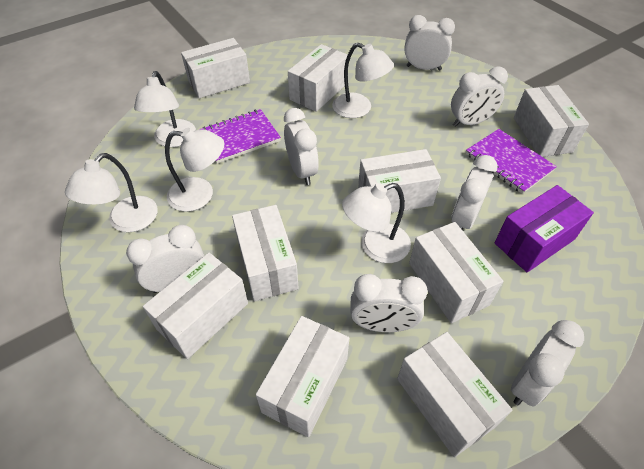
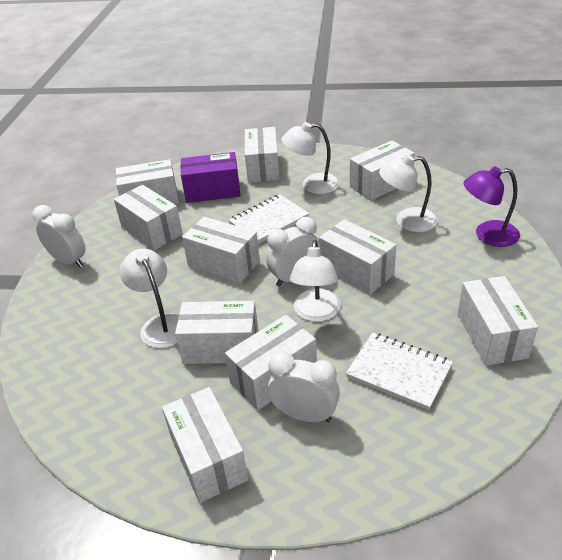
purple lamp: none = 0 -> [463,166,520,247] = 1
purple notebook: [199,109,281,163] [466,129,557,194] = 2 -> none = 0
white box: [143,253,248,359] [181,38,250,98] [232,205,299,301] [256,316,349,437] [288,44,348,112] [358,149,441,213] [397,332,512,457] [409,222,503,323] [514,85,589,157] = 9 -> [114,185,183,251] [116,159,179,204] [162,387,248,503] [175,301,258,364] [182,217,260,284] [225,315,317,410] [245,127,280,183] [319,219,396,295] [350,140,415,201] [458,276,538,366] = 10
white clock: [126,225,204,293] [284,108,319,185] [350,274,427,332] [404,15,455,71] [451,67,508,127] [451,155,498,229] [511,320,584,407] = 7 -> [32,205,86,268] [266,217,321,286] [267,352,340,422] = 3
white lamp: [65,153,158,232] [134,71,196,147] [165,128,224,212] [332,43,394,118] [342,183,411,263] = 5 -> [120,249,179,348] [282,122,340,194] [290,240,341,322] [379,155,438,232] = 4
white notebook: none = 0 -> [229,194,309,244] [346,333,453,410] = 2

